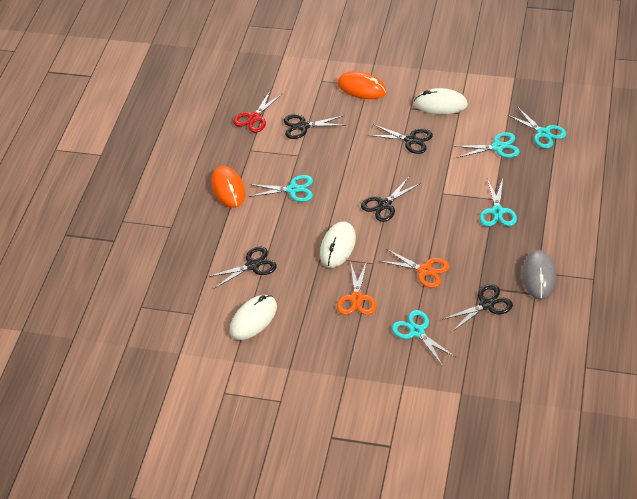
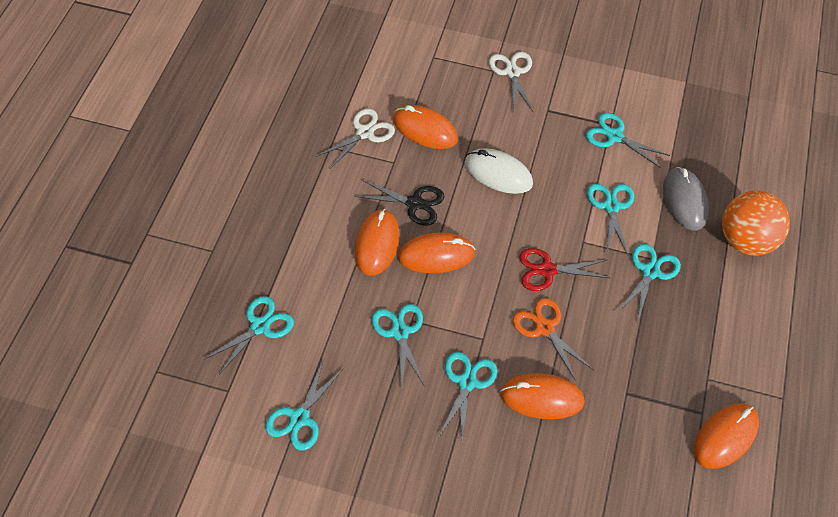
black scissors: [207,246,277,289] [284,114,346,139] [361,177,421,222] [368,124,433,154] [442,284,513,332] = 5 -> [355,180,445,226] = 1
orange ball: none = 0 -> [722,191,790,256] = 1
orange mouse: [211,166,245,208] [337,71,387,99] = 2 -> [355,209,400,276] [393,105,458,149] [398,233,476,273] [500,373,585,419] [694,403,759,469] = 5
orange scissors: [337,261,376,315] [379,249,449,288] = 2 -> [513,298,594,381] = 1
turquoise scissors: [249,175,313,202] [392,310,455,366] [454,132,520,158] [479,179,517,227] [507,107,566,149] = 5 -> [203,296,294,374] [265,359,344,450] [372,304,425,387] [439,352,498,442] [586,113,670,168] [587,184,634,255] [617,244,681,321] = 7
white mouse: [230,295,277,340] [320,222,356,268] [414,88,468,114] = 3 -> [465,148,533,194] = 1
white scissors: none = 0 -> [316,109,395,169] [489,52,533,111] = 2

